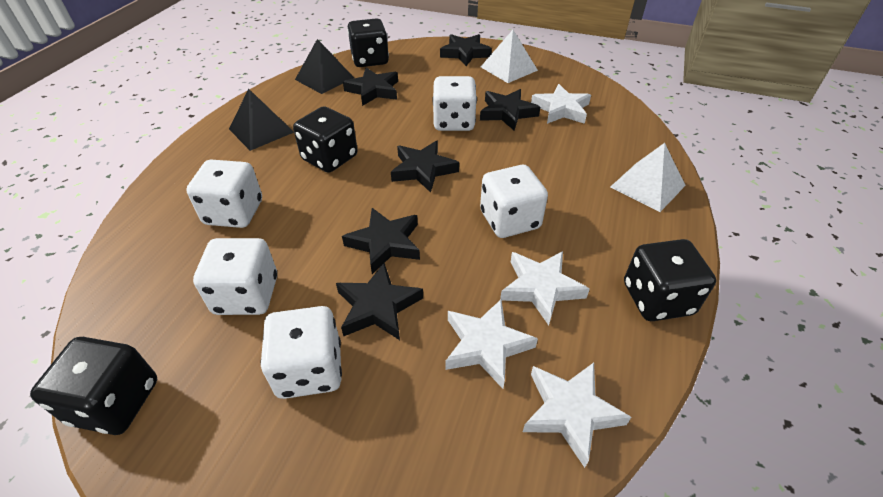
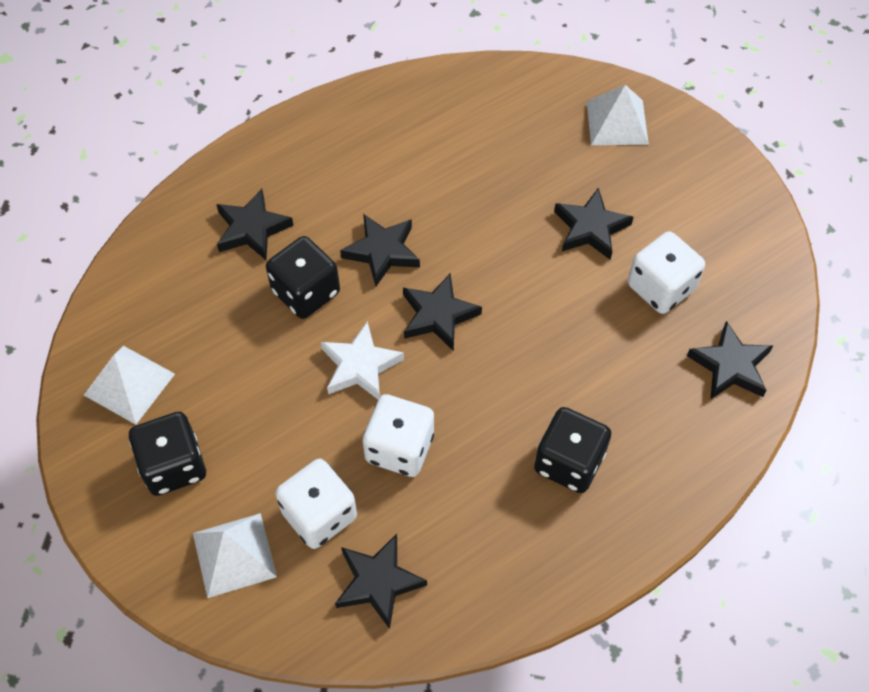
black dice: [30,337,157,435] [293,106,358,173] [347,18,389,67] [624,239,716,321] = 4 -> [129,412,206,496] [266,236,340,319] [534,407,611,493] = 3
black pyramid: [229,89,294,151] [295,39,354,94] = 2 -> none = 0
white dice: [186,160,262,228] [193,238,277,315] [260,306,342,399] [432,76,477,131] [480,165,548,238] = 5 -> [275,459,357,549] [363,394,434,477] [628,231,705,314] = 3
white pyramid: [481,30,538,83] [611,143,686,212] = 2 -> [84,346,175,425] [193,513,277,598] [587,85,649,145] = 3
white star: [445,299,538,389] [500,251,590,325] [523,363,631,468] [531,84,591,124] = 4 -> [321,321,404,399] = 1

